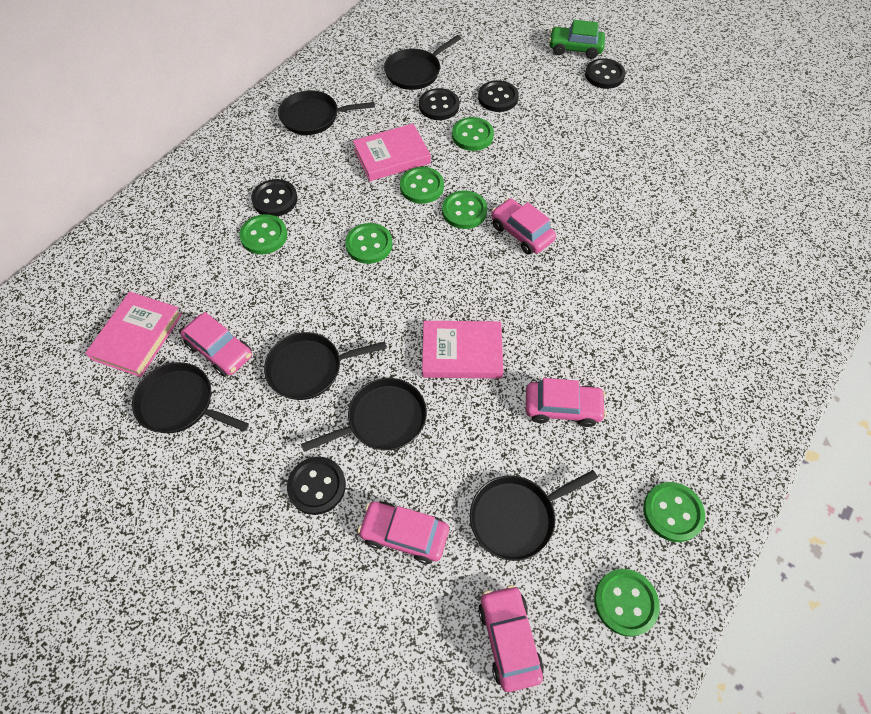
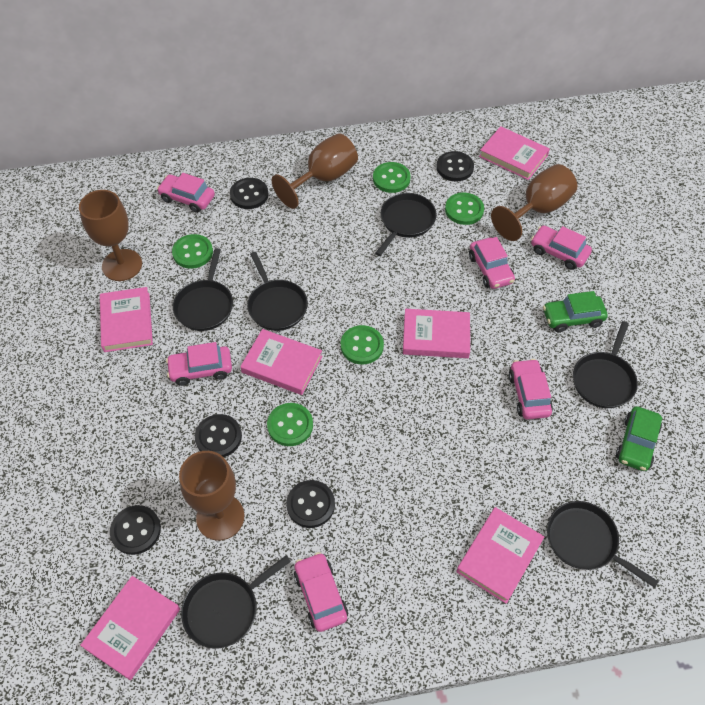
brown goblet: none = 0 -> [79,190,142,281] [179,451,244,541] [272,133,358,209] [491,164,577,241] = 4
green button: [239,214,287,254] [345,223,393,264] [400,167,444,204] [442,190,487,229] [452,117,494,151] [594,569,660,637] [643,482,705,542] = 7 -> [172,234,213,269] [267,403,313,446] [341,325,384,364] [373,162,411,193] [445,193,484,225] = 5
green car: [549,20,605,59] = 1 -> [543,291,608,332] [616,406,662,471] = 2
pink book: [85,292,182,377] [353,124,431,181] [422,321,504,379] = 3 -> [80,576,180,680] [100,287,153,352] [240,329,322,395] [403,309,470,358] [456,507,544,604] [479,126,550,180] = 6
pink car: [180,312,252,376] [358,502,449,564] [478,585,544,692] [491,199,556,255] [526,378,606,427] = 5 -> [157,173,215,213] [166,342,232,386] [294,552,348,632] [469,237,515,289] [509,359,553,419] [531,225,592,270] = 6

